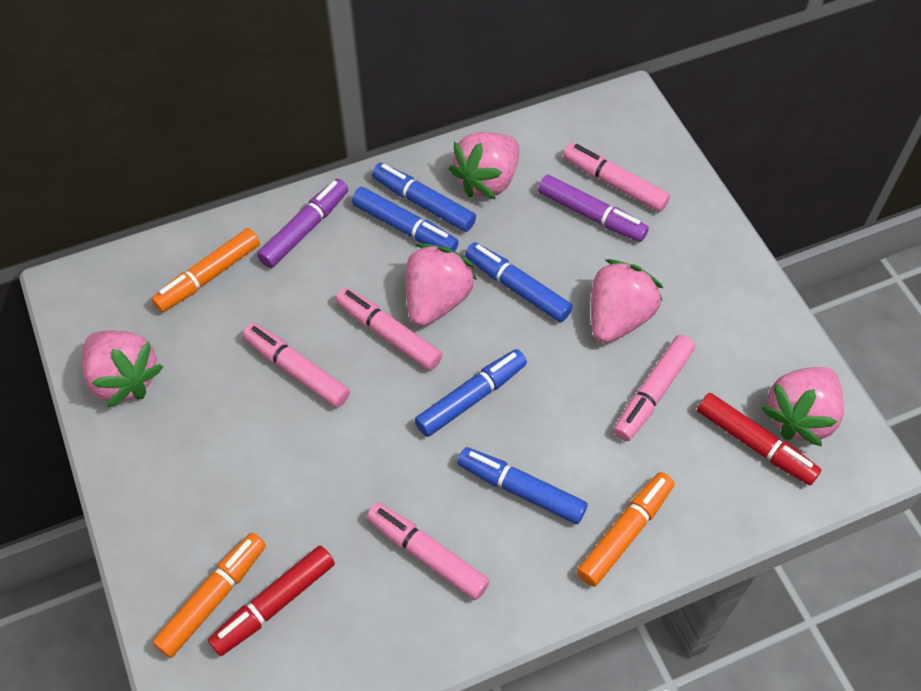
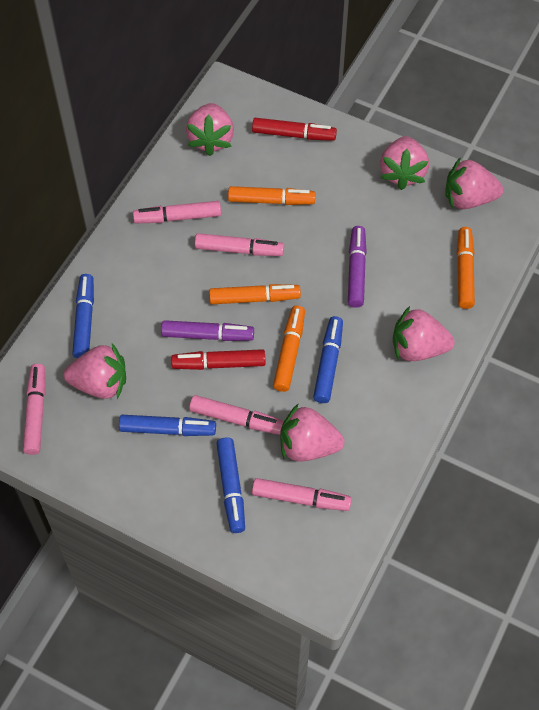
blue marker: [352,187,459,251] [372,163,476,232] [415,349,527,437] [458,447,588,524] [465,242,573,322] = 5 -> [72,274,94,358] [119,415,216,436] [216,437,245,533] [313,316,343,403] = 4
orange marker: [151,228,260,312] [152,533,266,658] [577,472,674,587] = 3 -> [209,284,301,304] [228,186,315,205] [273,306,305,392] [457,227,475,309] = 4
pink strawberry: [82,330,163,407] [406,243,477,326] [449,132,519,200] [591,259,663,343] [761,367,844,447] = 5 -> [64,343,126,399] [186,103,234,156] [280,403,345,462] [380,136,429,190] [393,306,455,361] [445,157,503,209] = 6

